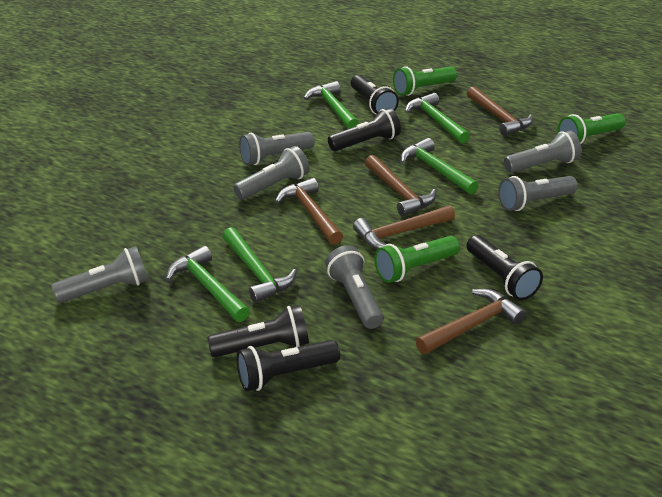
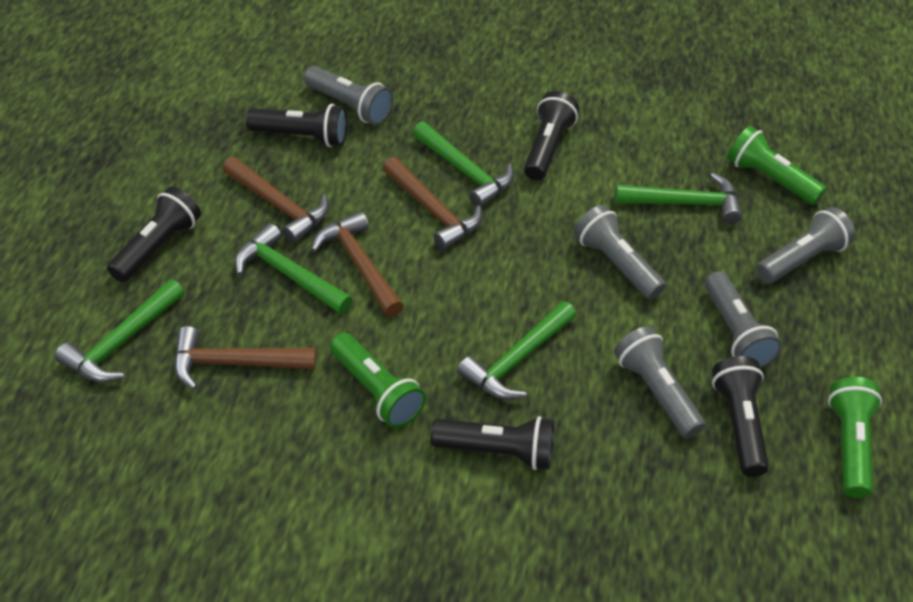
brown hammer: [275,178,343,245] [353,205,455,250] [365,155,436,217] [416,289,526,354] [467,86,533,136] = 5 -> [174,326,316,390] [222,157,329,243] [311,211,404,317] [382,157,482,250] = 4
grey flashlight: [51,246,148,303] [233,146,310,200] [239,132,315,165] [325,245,384,329] [498,176,578,211] [504,130,581,173] = 6 -> [304,66,393,125] [574,205,666,300] [614,326,706,438] [704,271,782,368] [756,207,855,283] = 5

